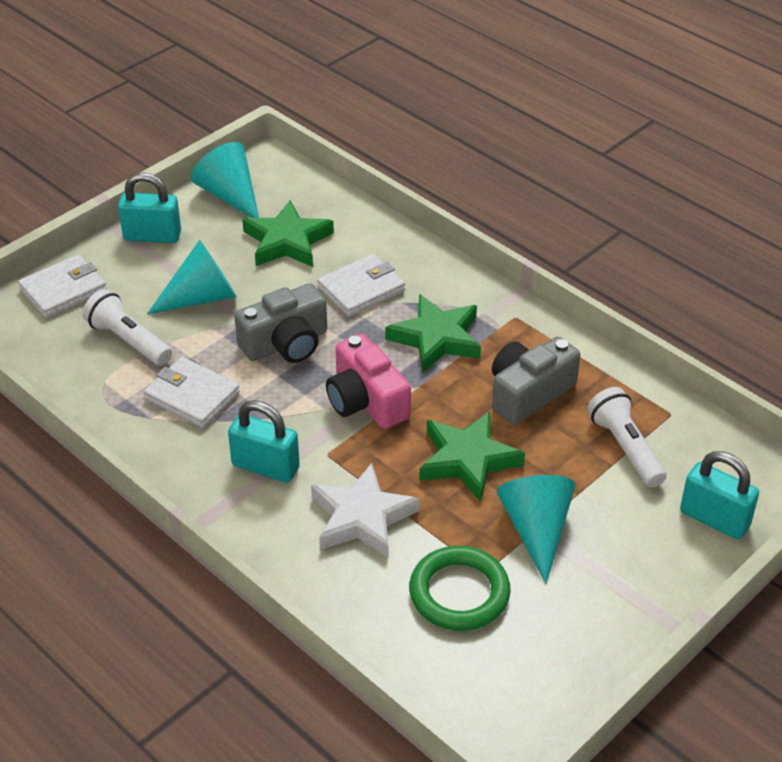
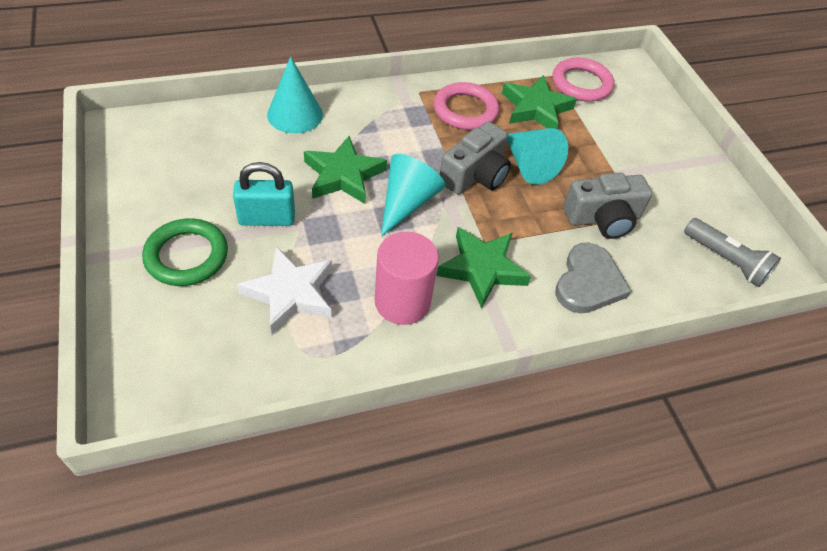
grey flashlight: none = 0 -> [684,218,781,287] = 1
grey heart: none = 0 -> [555,242,631,313] = 1
pink camera: [326,334,411,429] = 1 -> none = 0
pink cylinder: none = 0 -> [375,232,439,325] = 1
pink ring: none = 0 -> [434,82,499,130] [553,58,614,102] = 2
turquoise padlock: [118,173,181,243] [228,400,300,483] [680,451,759,539] = 3 -> [233,162,295,226] = 1
white flashlight: [83,289,172,366] [587,387,667,487] = 2 -> none = 0
white wallet: [18,254,107,318] [144,357,240,428] [317,254,405,317] = 3 -> none = 0

